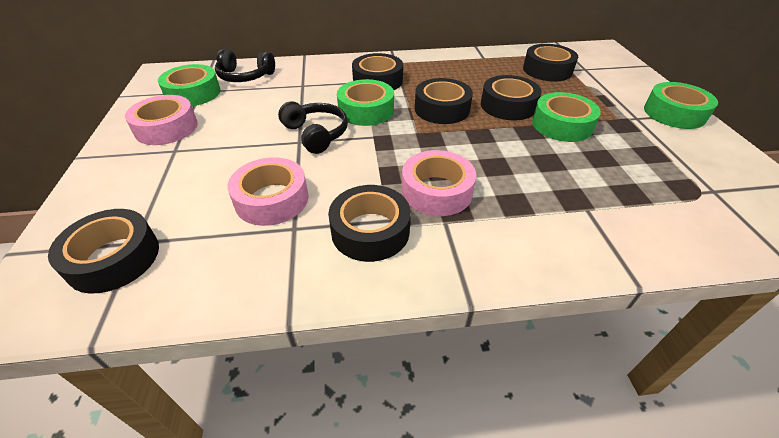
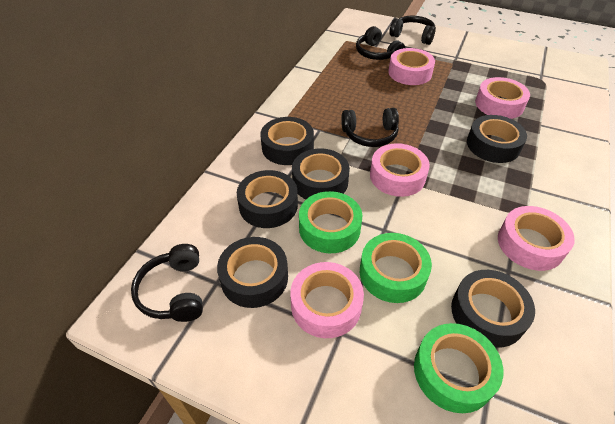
black headphones: [215,49,275,82] [278,101,348,154] = 2 -> [131,244,203,322] [341,108,399,147] [356,26,406,60] [389,16,436,45] = 4
green tape: [158,64,221,106] [337,79,394,126] [532,92,601,142] [644,82,718,129] = 4 -> [299,191,362,253] [360,233,432,303] [414,323,503,413] = 3
pink tape: [125,95,198,145] [227,157,309,226] [402,150,476,216] = 3 -> [290,262,364,338] [370,143,430,197] [388,48,435,85] [475,77,530,119] [498,206,575,271] = 5

